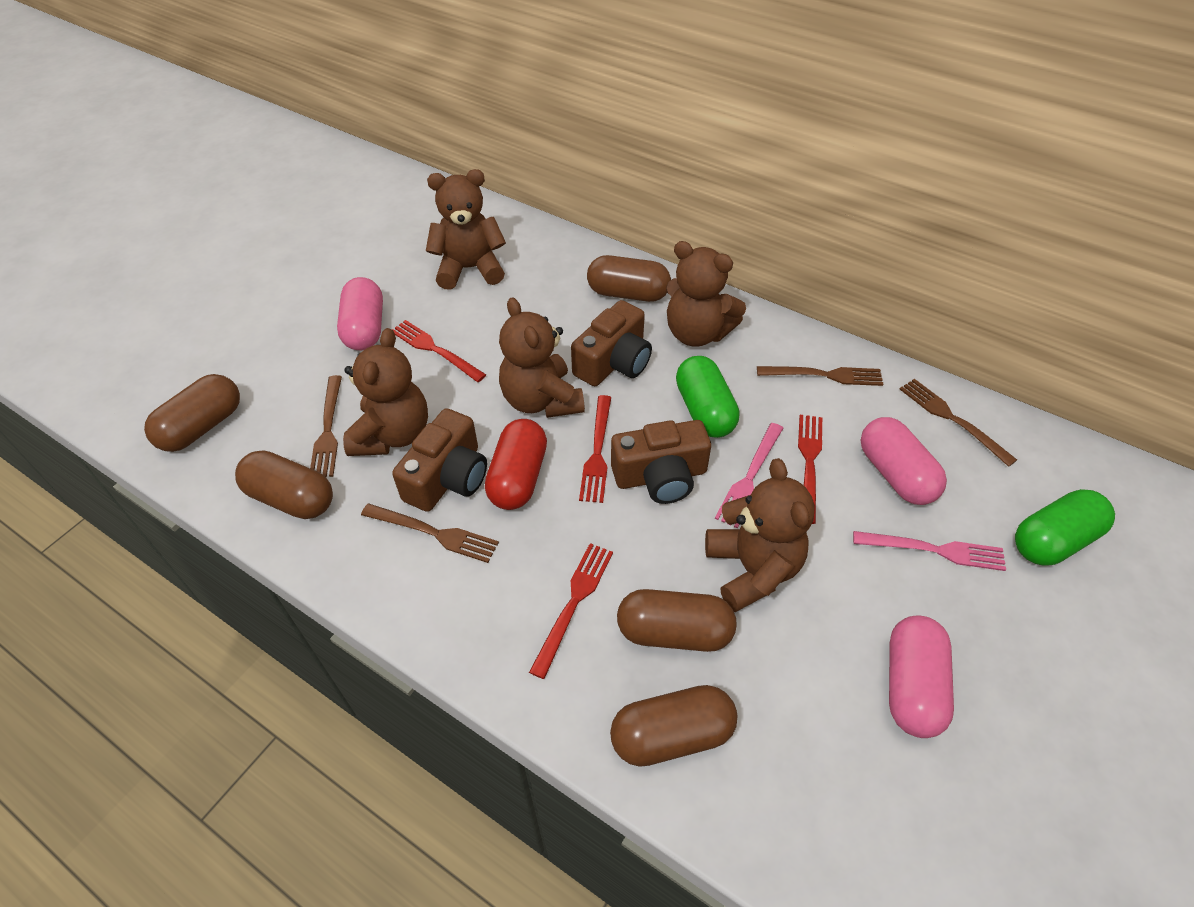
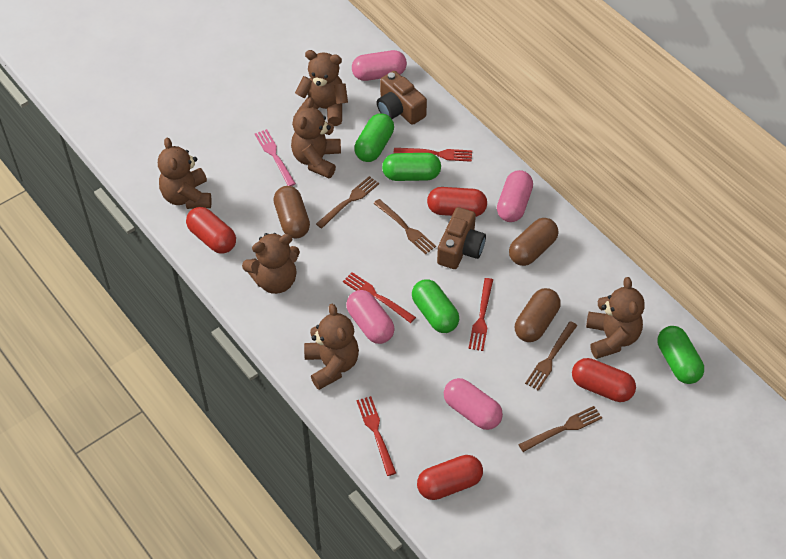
brown camera: [392,408,487,512] [571,300,652,386] [611,420,711,504] = 3 -> [377,71,427,125] [437,207,486,269] = 2
brown capsule: [144,374,240,452] [235,450,333,519] [587,255,671,302] [610,685,737,767] [617,589,737,652] = 5 -> [273,186,310,239] [509,218,558,266] [515,288,560,342] = 3
brown teddy bear: [343,328,428,456] [426,169,506,290] [499,297,585,418] [666,241,746,347] [705,458,815,612] = 5 -> [158,137,212,209] [242,233,300,294] [291,97,341,178] [295,50,348,126] [304,304,359,390] [586,277,645,359] = 6
green capsule: [676,356,739,438] [1015,489,1115,566] = 2 -> [354,113,394,162] [382,153,441,181] [412,279,459,333] [658,326,704,384] = 4
pink capsule: [337,277,383,350] [860,417,947,505] [889,616,954,738] = 3 -> [346,290,395,344] [352,50,407,81] [444,378,503,430] [497,170,533,222] = 4
pink fork: [715,423,783,528] [853,531,1006,571] = 2 -> [255,129,296,186] = 1
red capsule: [485,419,547,510] = 1 -> [186,207,236,254] [417,455,483,500] [427,187,487,217] [572,358,636,402] = 4

